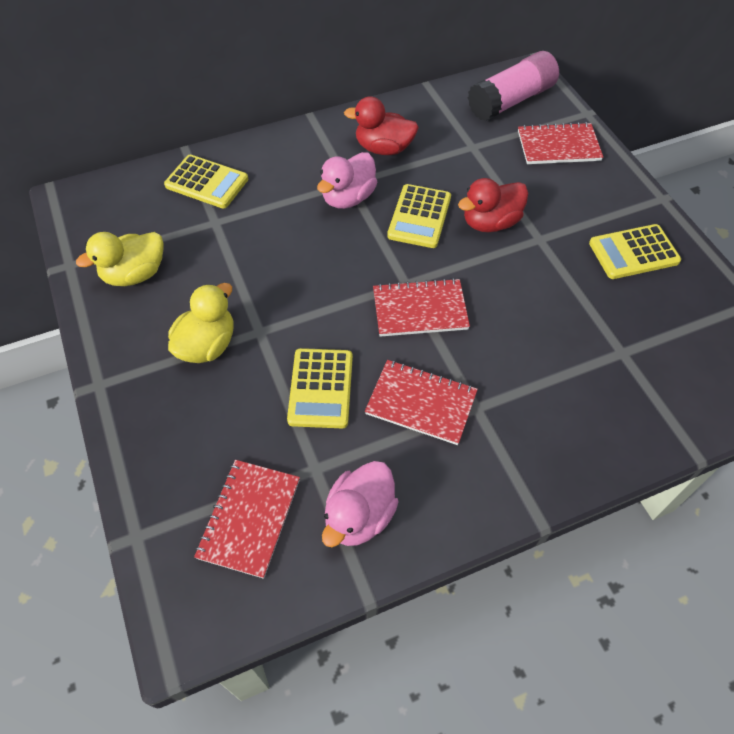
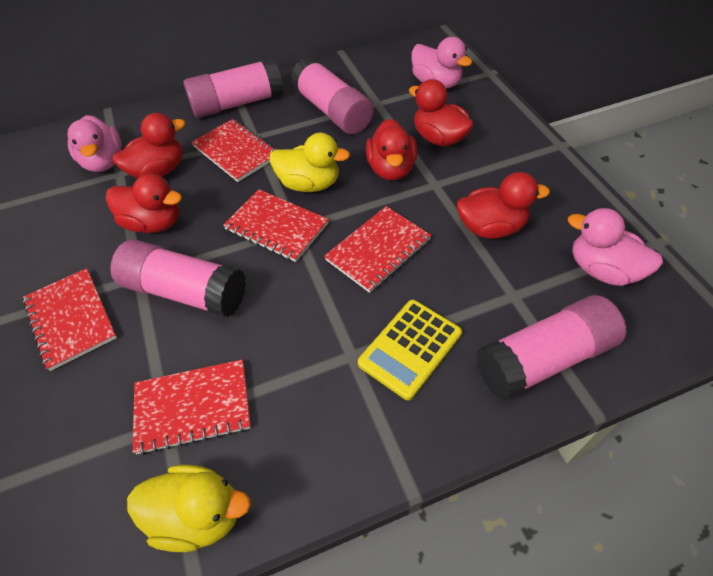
pink duck: [317,152,377,209] [322,461,399,547] = 2 -> [68,115,122,172] [411,37,472,89] [568,208,663,286] = 3
pink glue stick: [468,51,559,121] = 1 -> [110,239,246,318] [183,58,284,118] [290,57,373,134] [476,295,626,401] = 4
red duck: [344,96,419,155] [458,178,528,232] = 2 -> [106,174,182,233] [113,113,186,179] [366,119,417,181] [409,79,474,146] [457,172,550,239] = 5
red notebook: [194,460,300,579] [365,360,478,445] [373,278,470,337] [518,122,603,164] = 4 -> [23,268,117,371] [133,359,251,455] [191,119,277,182] [223,189,329,262] [324,206,432,293] = 5
yellow calculator: [164,155,248,209] [287,348,353,428] [387,184,451,248] [589,224,681,279] = 4 -> [358,300,462,400] = 1

